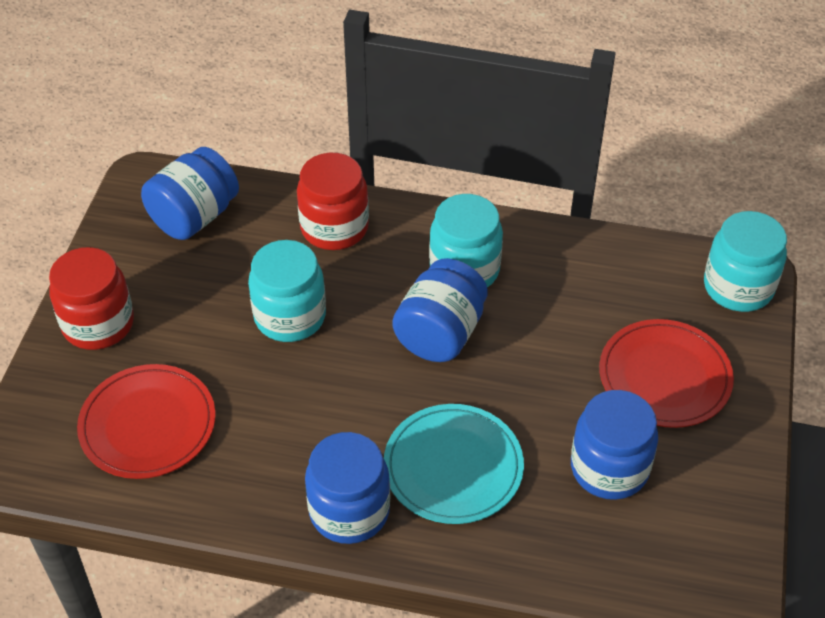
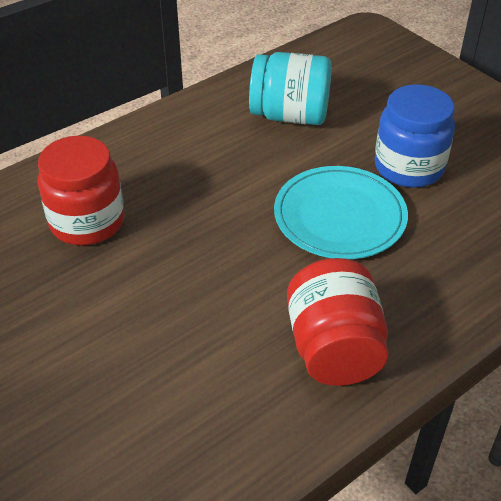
blue jar: [141,147,239,240] [305,432,390,544] [392,258,488,362] [571,390,658,500] = 4 -> [375,84,455,188] = 1
red plate: [77,364,216,479] [599,319,734,428] = 2 -> none = 0
turquoise jar: [248,240,326,342] [429,194,503,287] [704,211,787,312] = 3 -> [249,52,332,125] = 1

